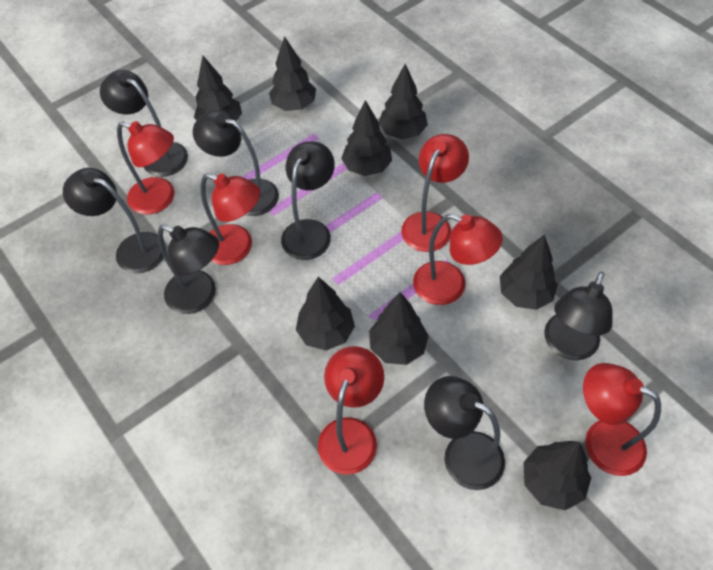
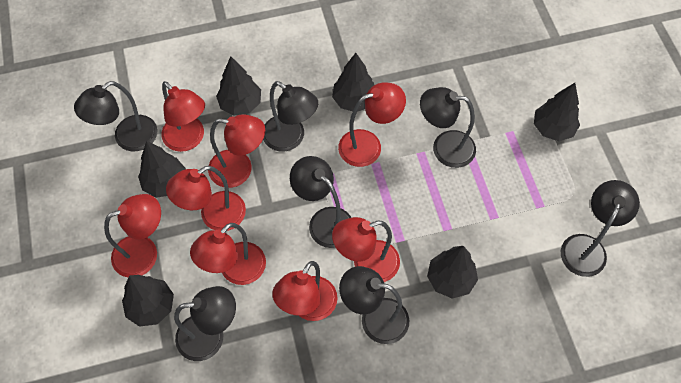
black tree: [194,56,242,121] [269,36,316,111] [296,277,355,350] [341,100,392,176] [369,292,429,365] [379,64,428,140] [500,234,558,310] [523,441,591,510] = 8 -> [122,275,174,327] [138,141,186,198] [216,56,261,116] [332,53,374,112] [427,246,478,299] [534,83,580,141] = 6
red lamp: [117,121,175,214] [200,173,260,265] [318,346,384,475] [401,134,469,252] [413,214,503,305] [583,363,661,476] = 6 -> [104,194,161,277] [162,81,205,152] [166,166,246,231] [190,223,266,285] [208,114,265,188] [272,261,337,321] [332,217,400,282] [338,83,406,167] = 8

